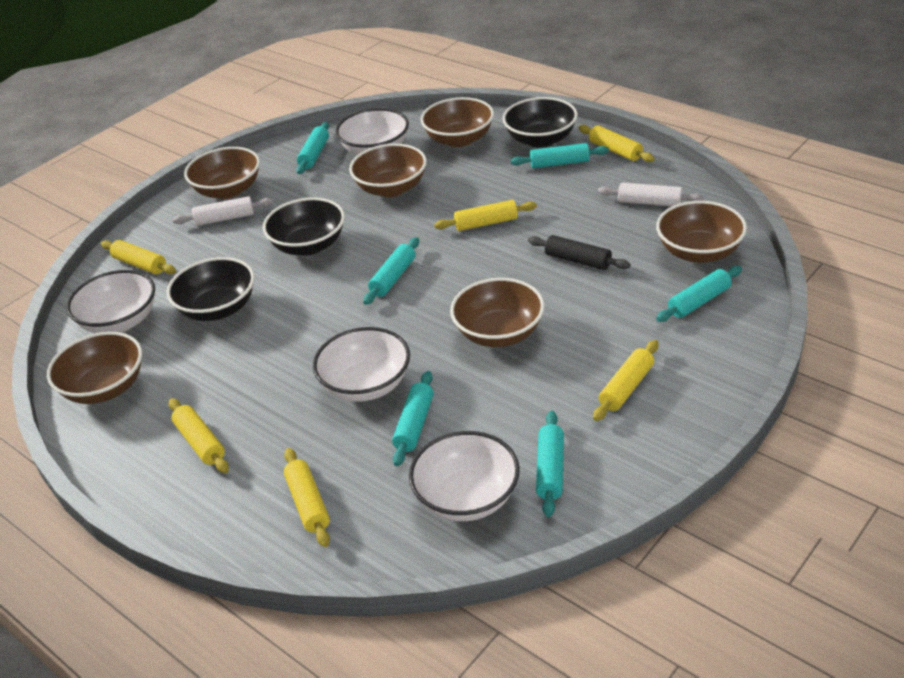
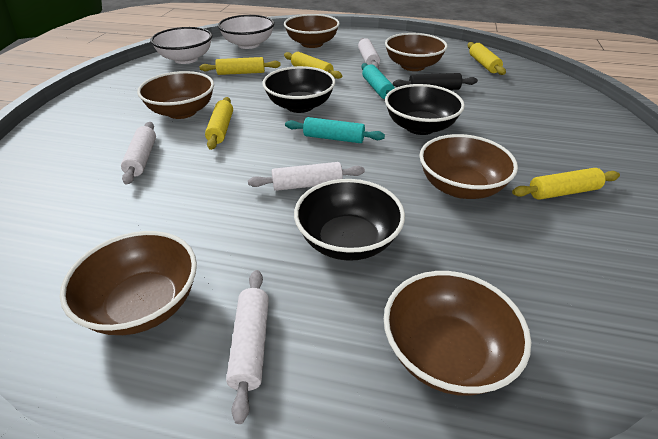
turquoise rolling pin: [296,122,329,174] [363,237,419,305] [392,371,434,466] [511,143,609,168] [536,411,564,517] [656,266,742,322] = 6 -> [285,117,385,143] [361,63,395,99] = 2
white bowl: [67,270,155,333] [313,327,410,402] [335,108,409,155] [409,431,520,521] = 4 -> [150,27,212,64] [218,15,274,49] = 2
white rolling pin: [173,196,273,226] [598,182,704,206] = 2 -> [121,122,156,185] [226,270,269,424] [248,162,365,191] [358,38,380,69] = 4
yellow rolling pin: [101,240,176,274] [169,398,229,473] [284,448,330,547] [434,200,537,231] [579,125,655,162] [593,340,659,421] = 6 -> [199,57,281,75] [205,97,233,150] [284,52,342,79] [468,42,506,75] [512,168,620,200] = 5

